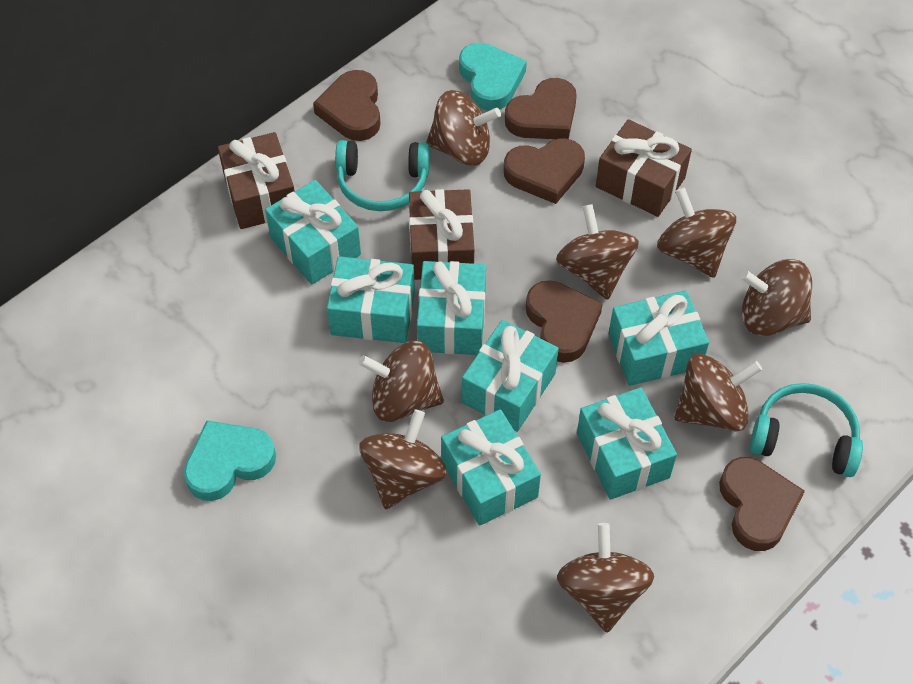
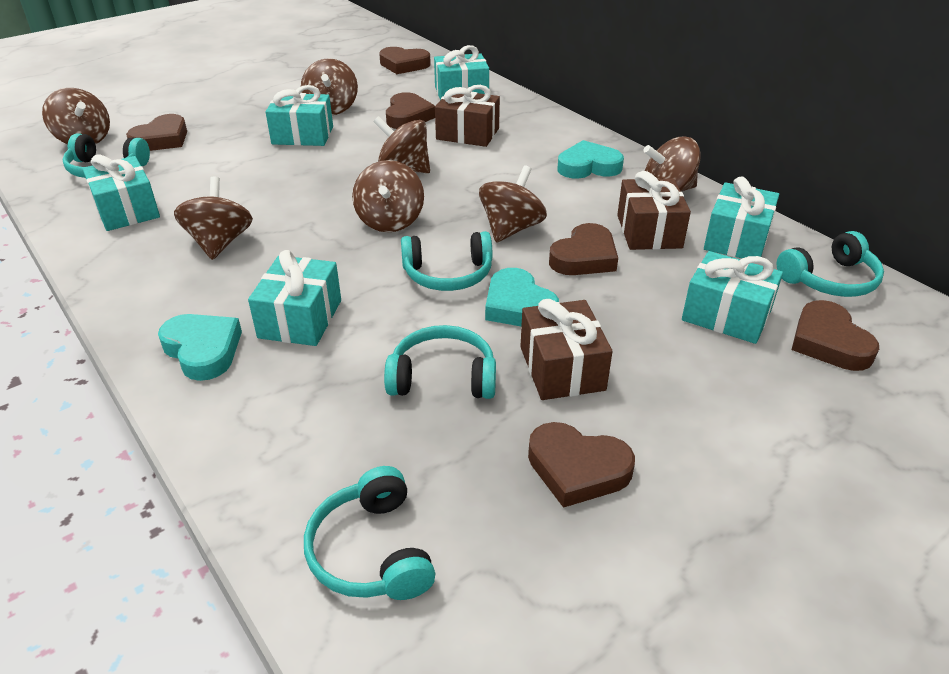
brown heart: [313,70,381,141] [504,139,585,204] [505,78,577,139] [526,280,603,363] [719,457,805,551] = 5 -> [126,114,187,151] [379,47,431,74] [386,92,435,129] [528,422,635,508] [549,223,618,275] [791,300,879,371] = 6
brown spinning top: [359,340,444,422] [360,410,447,509] [426,90,501,165] [556,204,639,300] [557,523,654,633] [657,187,736,278] [675,354,762,432] [740,259,812,336] = 8 -> [42,88,110,144] [174,177,253,260] [301,58,358,115] [352,160,424,232] [373,116,430,173] [479,165,547,243] [643,137,701,191] = 7
turquoise gift: [265,180,361,285] [327,256,415,343] [417,261,486,355] [441,409,541,526] [462,320,559,432] [577,387,677,500] [609,290,709,386] = 7 -> [82,155,160,231] [248,250,341,346] [266,85,333,146] [434,45,489,100] [682,251,783,344] [704,176,779,258] = 6
turquoise headphones: [335,140,430,211] [750,383,863,477] = 2 -> [62,133,150,178] [304,466,435,600] [384,325,496,399] [401,231,492,291] [777,231,884,297] = 5
turquoise heart: [184,420,276,501] [459,43,527,111] = 2 -> [158,314,242,381] [485,268,559,326] [557,140,624,179] = 3

